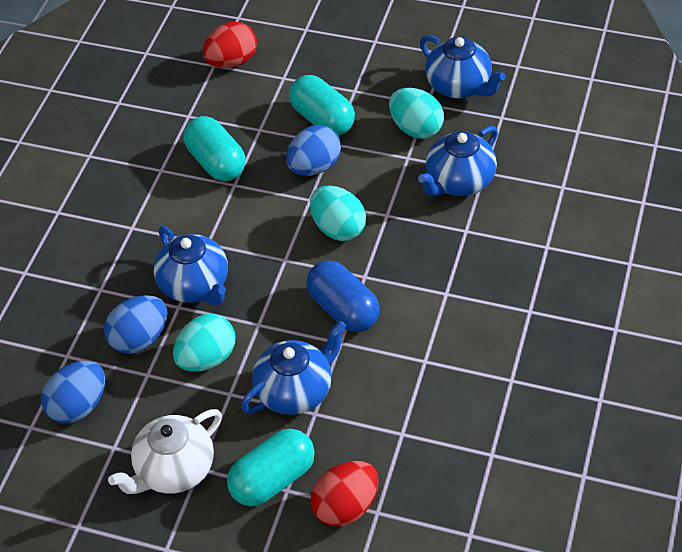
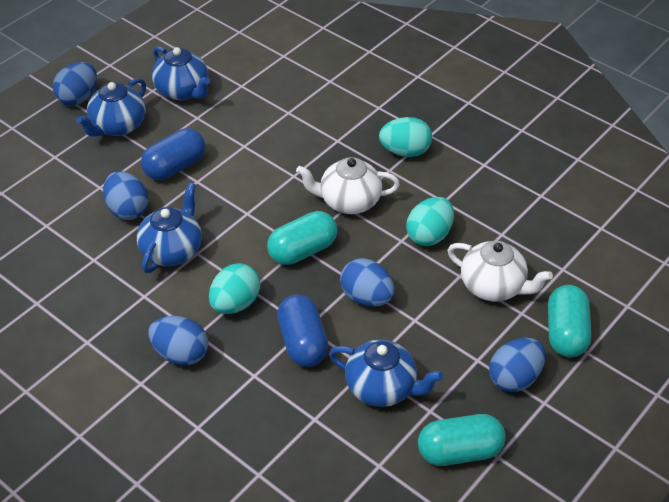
blue capsule: [306,260,380,332] = 1 -> [141,128,205,180] [277,294,329,367] = 2
blue egg: [41,361,105,424] [104,295,167,354] [286,125,341,176] = 3 -> [53,62,97,106] [103,171,149,220] [148,316,208,366] [340,258,395,306] [489,338,546,392] = 5
red egg: [203,22,257,68] [310,461,379,527] = 2 -> none = 0
white teapot: [108,409,222,494] = 1 -> [296,157,400,214] [447,241,553,301] = 2

